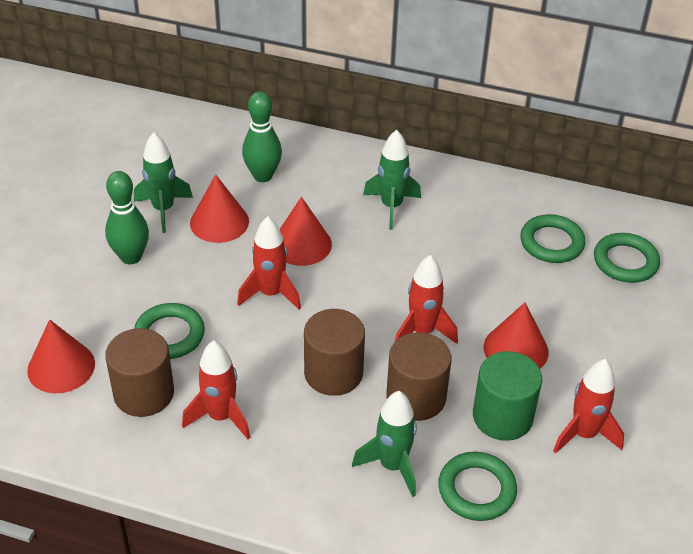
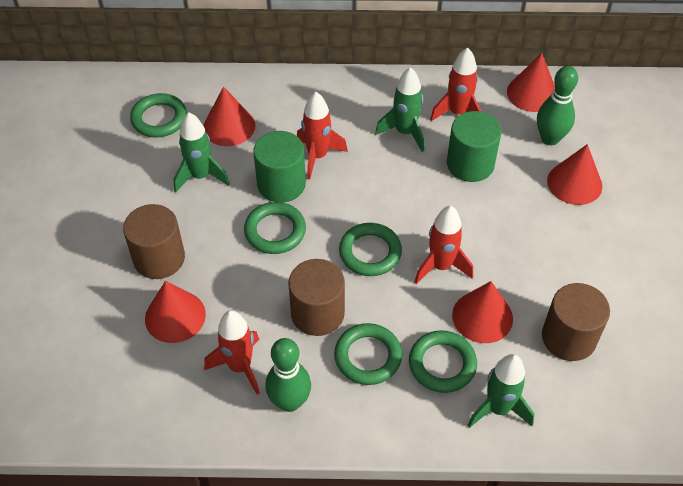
green cylinder: [473,351,542,441] = 1 -> [253,131,306,203] [447,111,501,182] = 2
green ring: [134,303,205,359] [438,452,517,521] [520,214,585,263] [594,233,660,283] = 4 -> [130,93,187,138] [244,202,306,254] [334,323,402,385] [339,223,402,276] [409,330,477,393] = 5
red cone: [27,319,95,393] [190,174,249,243] [280,197,332,266] [484,303,549,369] = 4 -> [145,281,206,343] [203,86,255,146] [452,281,513,343] [507,53,555,112] [547,144,602,205] = 5

